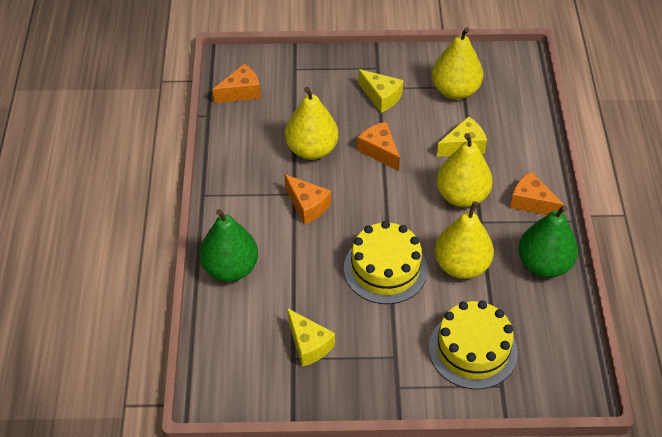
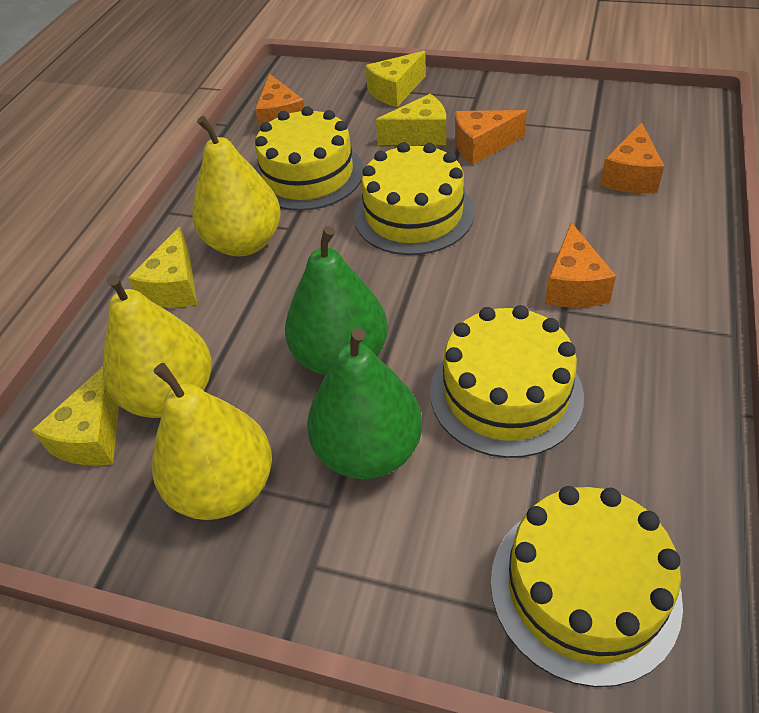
yellow cake: [344,221,428,304] [429,300,518,389] = 2 -> [255,106,364,211] [354,142,474,255] [430,305,584,458] [491,486,683,687] = 4
yellow cheese: [287,308,335,367] [358,69,403,113] [436,116,487,157] = 3 -> [31,367,119,466] [128,227,197,308] [365,51,426,107] [376,94,446,145] = 4
yellow pear: [285,87,339,160] [432,27,483,100] [435,201,494,279] [436,133,493,207] = 4 -> [103,274,212,418] [152,363,272,520] [192,116,281,256] = 3

